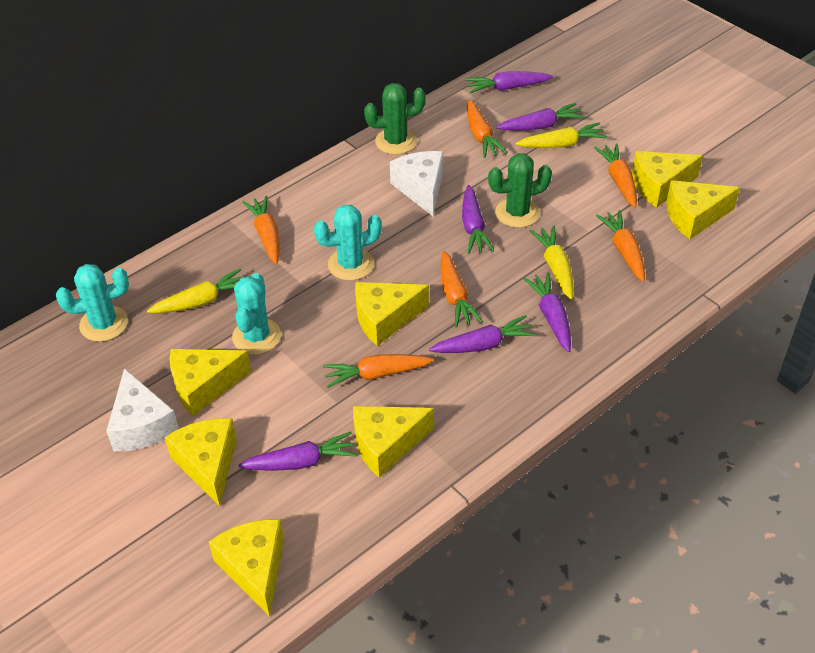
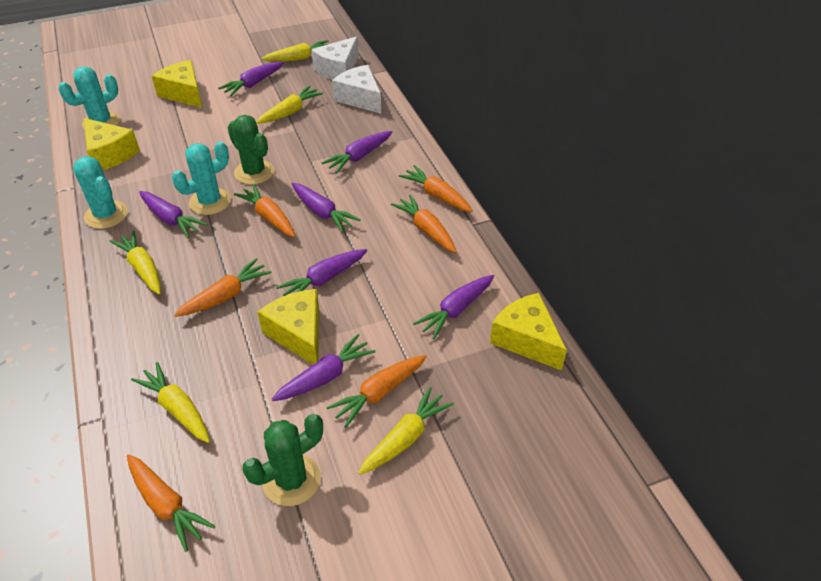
purple carrot: [238,432,357,471] [429,315,536,353] [462,185,494,254] [465,71,553,93] [496,103,585,131] [523,272,571,352] = 6 -> [139,191,208,238] [218,62,284,96] [271,334,376,401] [276,249,367,296] [292,183,361,233] [322,131,392,173] [413,275,494,339] = 7
yellow carrot: [147,268,245,313] [516,122,608,148] [529,225,574,299] = 3 -> [110,230,161,294] [131,362,210,443] [256,86,324,124] [261,40,328,62] [358,387,454,475] = 5
yellow cheese: [165,418,237,506] [170,349,251,416] [209,519,284,617] [353,406,434,478] [355,282,429,346] [632,151,703,208] [666,180,740,239] = 7 -> [84,118,140,170] [152,60,202,108] [257,289,320,365] [490,293,567,370] = 4

